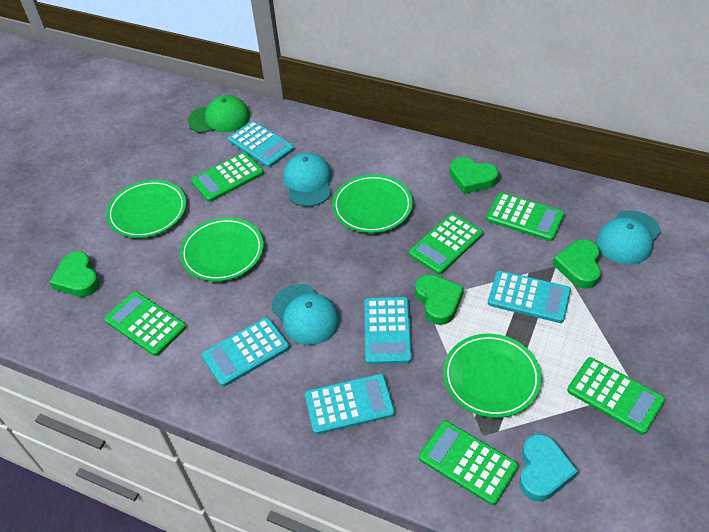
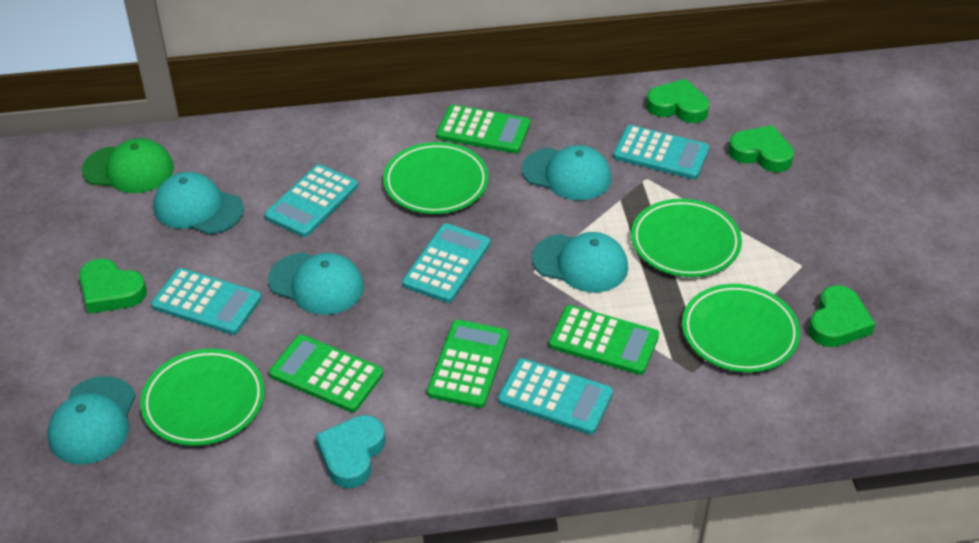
green calculator: [104,291,186,356] [191,152,264,202] [409,213,483,275] [419,421,518,505] [486,192,565,241] [567,357,665,435] = 6 -> [269,335,383,412] [427,320,508,408] [436,105,530,153] [549,305,659,375] = 4
turquoise cap: [272,284,340,345] [283,153,332,207] [596,210,661,264] = 3 -> [47,376,136,464] [154,172,244,235] [268,252,364,315] [522,145,612,200] [532,232,628,293] = 5

